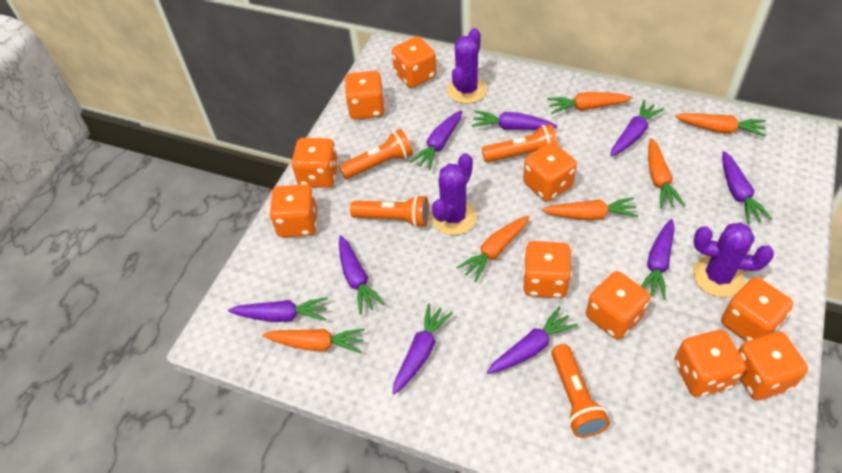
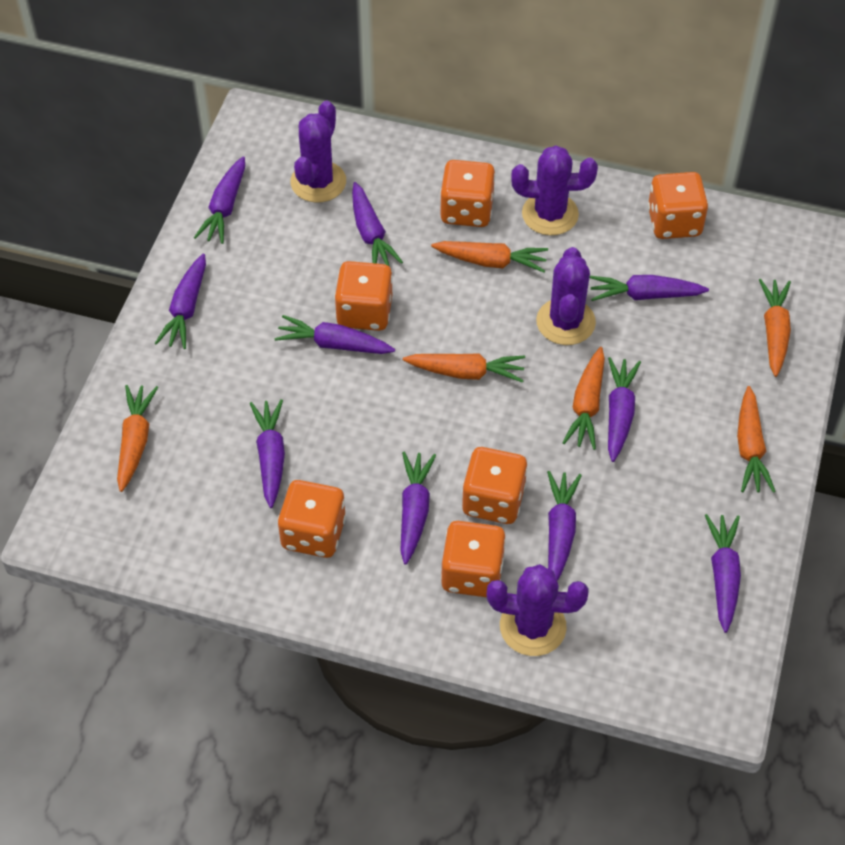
orange dice: [269,184,317,237] [292,138,339,188] [345,71,385,119] [392,36,437,88] [523,142,577,202] [523,241,571,298] [586,271,650,340] [675,330,746,397] [721,277,793,341] [738,332,808,400] = 10 -> [278,480,346,558] [334,261,393,331] [440,160,495,227] [441,521,506,597] [462,447,528,524] [648,172,708,239] = 6
orange flashlight: [339,129,413,179] [350,195,429,228] [482,124,558,162] [551,344,610,438] = 4 -> none = 0
purple cactus: [431,153,477,235] [447,28,487,104] [693,223,774,297] = 3 -> [291,101,346,203] [486,564,589,656] [511,146,598,235] [536,247,596,345] = 4
purple carrot: [228,297,328,322] [339,235,385,315] [392,303,453,395] [410,110,462,170] [472,111,557,130] [487,307,578,374] [610,100,664,156] [641,219,675,300] [722,151,772,224] = 9 -> [155,254,206,349] [194,156,245,244] [250,399,285,508] [275,315,395,354] [352,182,403,266] [400,452,436,565] [547,471,582,581] [590,275,709,301] [608,357,641,462] [705,514,741,633] = 10

